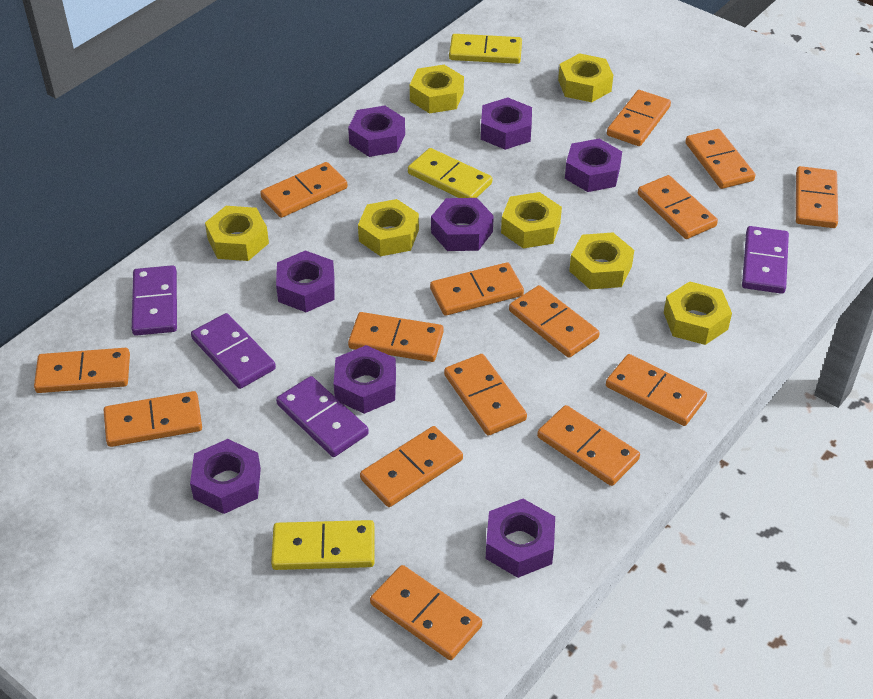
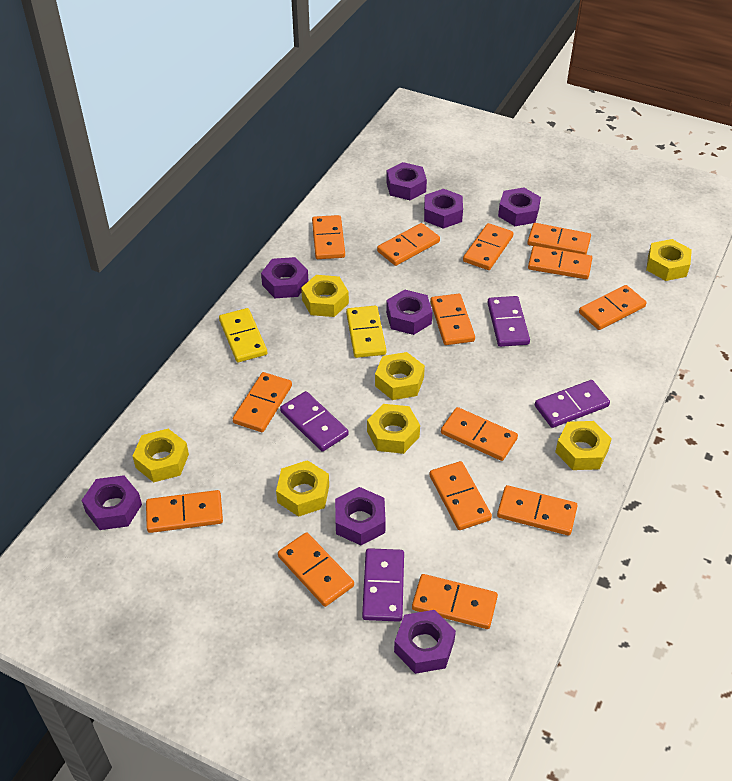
orange domino: [34,348,130,393] [104,391,202,447] [260,162,347,218] [348,312,444,362] [360,426,463,507] [370,565,482,660] [430,262,524,316] [444,354,527,436] [509,285,600,358] [537,405,640,486] [606,354,707,426] [607,90,671,146] [638,175,718,239] [685,129,755,189] [796,166,838,228] = 15 -> [146,490,223,533] [233,372,292,432] [278,532,354,607] [312,215,345,259] [377,223,440,266] [412,574,498,629] [429,461,492,530] [430,294,475,345] [441,407,518,461] [463,223,513,270] [497,485,578,535] [527,223,591,254] [528,246,592,279] [579,285,646,330] = 14
yellow domino: [271,520,375,570] [408,148,492,198] [449,34,522,64] = 3 -> [219,308,267,362] [346,306,386,358] = 2

